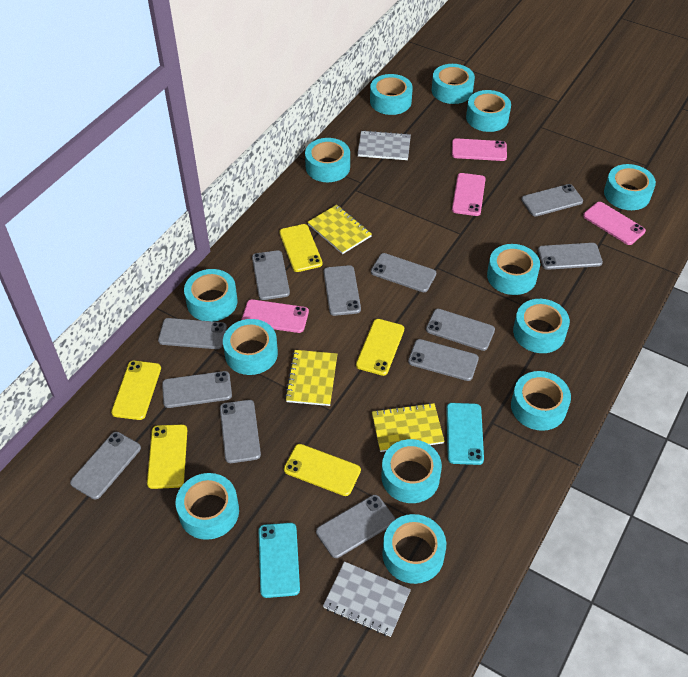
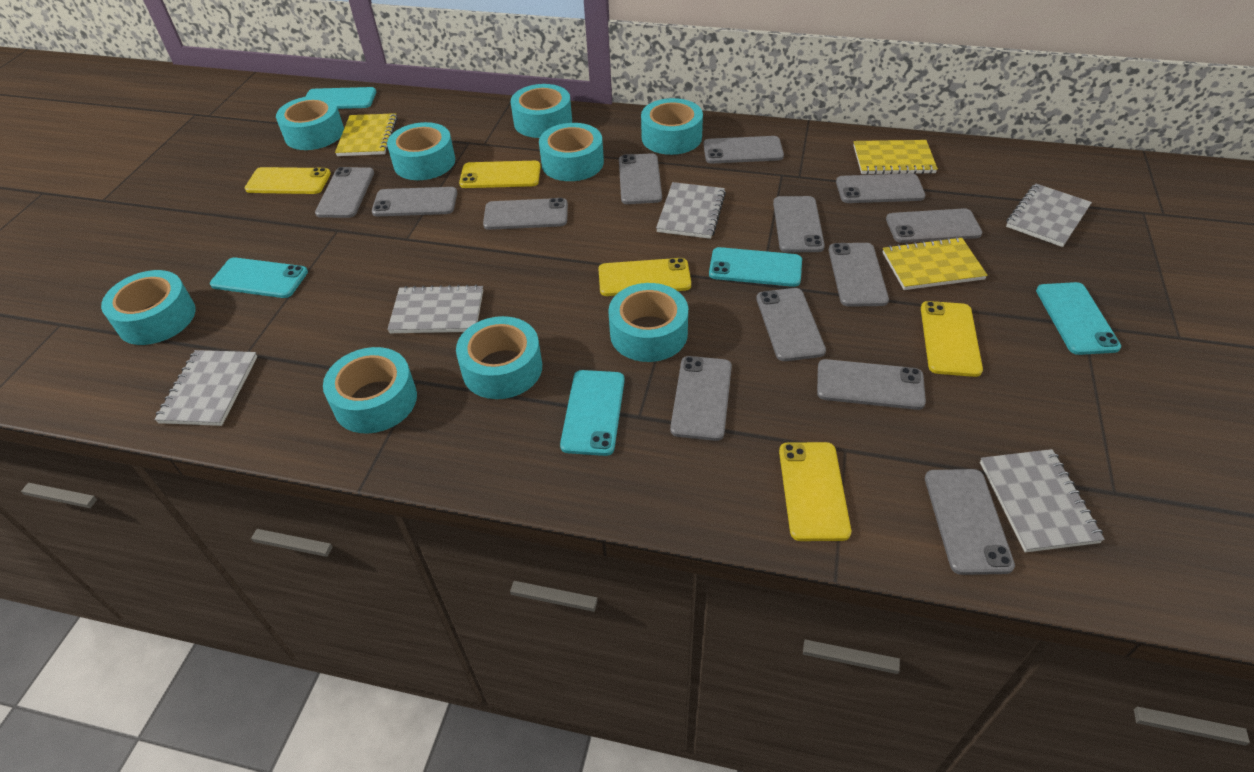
grey notebook: [323,561,411,637] [357,130,411,160] = 2 -> [154,350,257,426] [387,285,483,333] [656,182,726,239] [980,449,1105,552] [1006,184,1092,247] = 5
grey phone: [70,432,141,500] [158,318,227,349] [162,371,232,408] [220,400,261,463] [252,250,290,300] [316,495,395,558] [324,265,361,316] [371,253,436,292] [408,339,479,381] [426,309,495,351] [521,184,583,216] [538,243,603,270] = 12 -> [315,167,374,218] [372,187,457,216] [483,198,568,230] [619,153,662,204] [670,356,732,441] [703,136,784,163] [756,288,826,361] [773,196,825,252] [817,359,926,410] [829,243,889,307] [836,173,925,203] [886,208,982,243] [925,469,1015,575] = 13
pink phone: [241,299,309,333] [452,138,507,161] [452,173,486,216] [583,202,646,245] = 4 -> none = 0
turquoise phone: [259,523,300,598] [446,403,484,465] = 2 -> [210,257,308,298] [306,87,376,109] [560,370,625,456] [709,247,802,287] [1036,282,1121,355] = 5
turquoise tape: [176,473,239,540] [184,269,238,322] [223,319,278,375] [305,138,350,182] [370,74,413,115] [381,439,442,503] [382,514,446,584] [432,64,475,104] [466,90,511,132] [487,244,540,295] [511,371,571,431] [513,299,570,353] [604,164,656,210] = 13 -> [101,270,196,345] [276,96,344,150] [323,347,417,433] [387,122,455,180] [456,316,542,399] [511,84,572,138] [539,123,604,181] [608,283,688,362] [641,98,703,155] = 9

